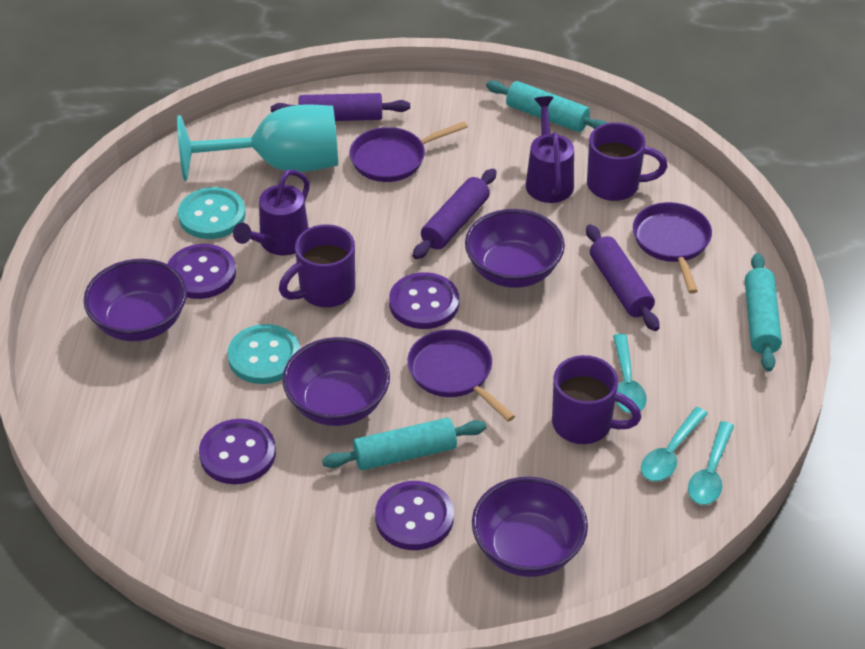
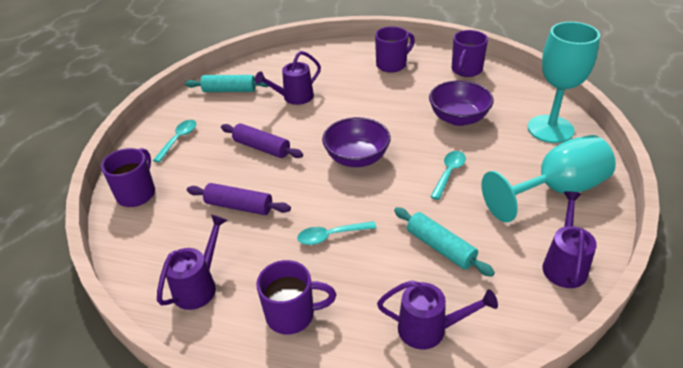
purple bowl: [83,259,187,341] [282,337,390,426] [465,209,565,288] [472,477,588,577] = 4 -> [322,117,391,167] [429,81,494,126] = 2
purple button: [168,244,236,299] [199,419,276,484] [375,481,454,550] [389,272,459,329] = 4 -> none = 0
purple mug: [279,224,355,307] [552,355,641,444] [587,122,668,201] = 3 -> [101,148,155,207] [256,260,336,335] [375,26,415,73] [452,30,488,77] = 4
purple pan: [350,121,468,182] [407,329,515,422] [633,202,712,294] = 3 -> none = 0
purple rolling pin: [271,93,410,121] [413,169,497,259] [586,224,659,331] = 3 -> [187,183,291,215] [221,123,303,158] = 2
purple watering can: [233,169,310,255] [526,96,574,203] = 2 -> [157,215,227,310] [255,51,321,105] [377,281,498,349] [542,191,597,288] = 4
turquoise button: [178,187,245,239] [227,324,300,384] = 2 -> none = 0
turquoise goblet: [177,104,338,181] = 1 -> [481,135,616,223] [528,22,600,143] = 2
turquoise rolling pin: [322,418,486,470] [486,81,607,132] [745,253,782,372] = 3 -> [185,75,272,92] [394,207,495,277] = 2

